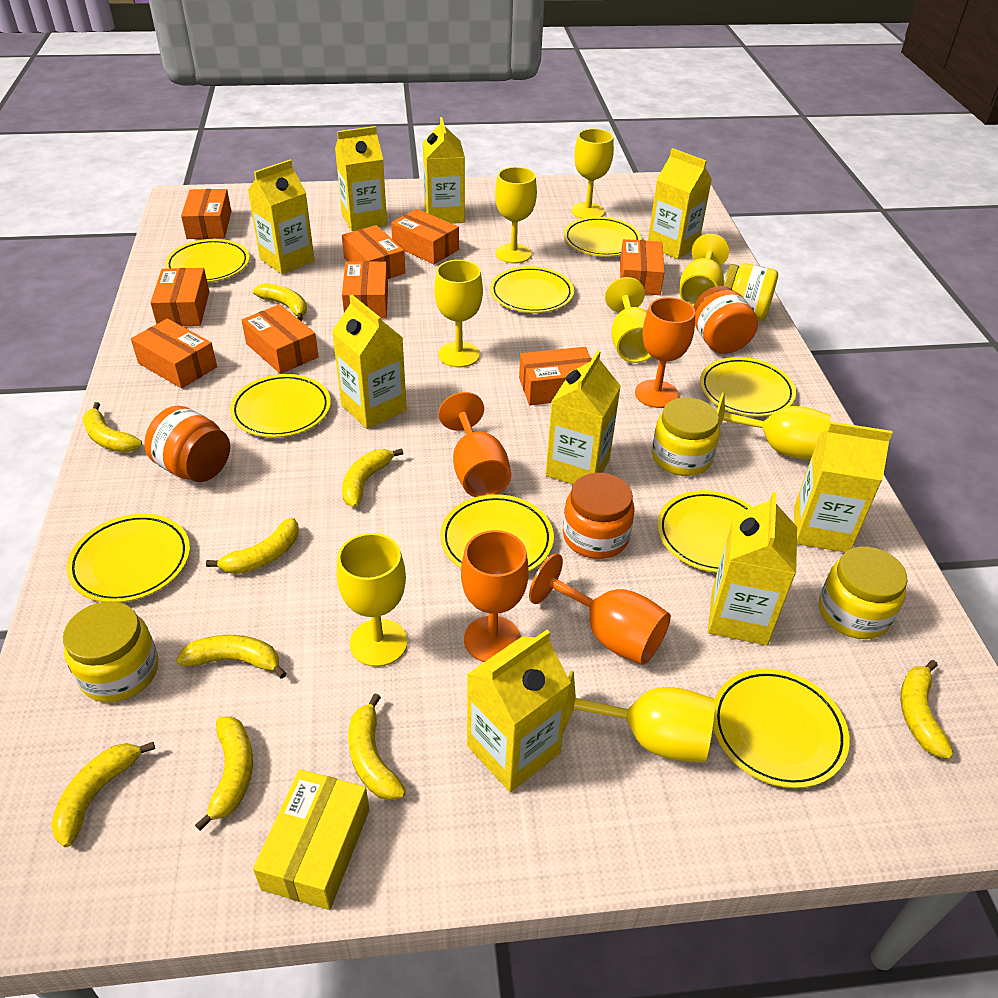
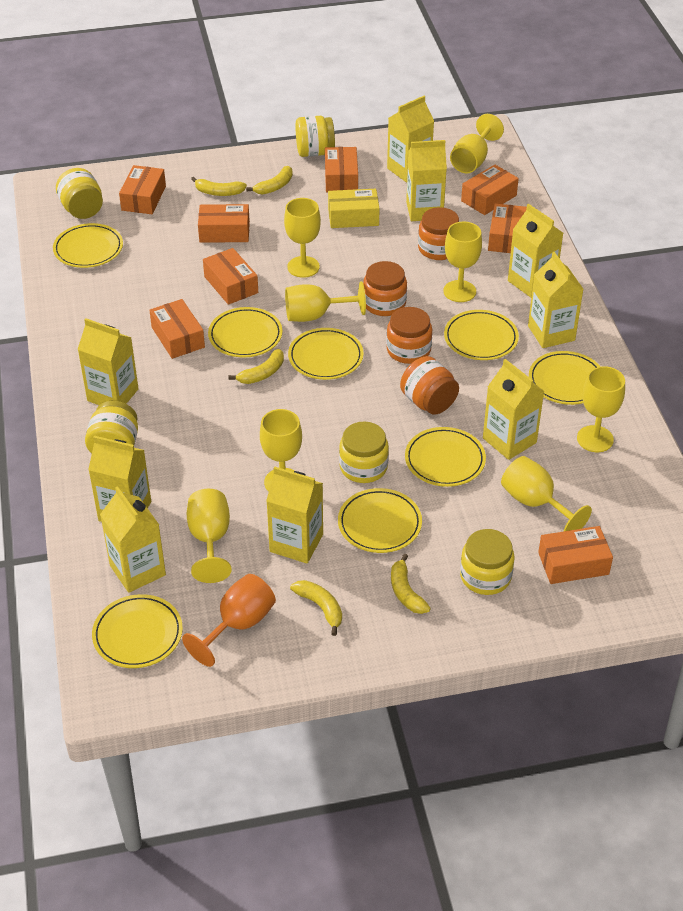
orange box: [131,319,217,389] [150,268,209,326] [181,189,231,239] [241,304,319,374] [342,225,405,279] [342,261,388,318] [391,209,459,264] [519,347,592,405] [620,239,665,295] = 9 -> [119,165,166,214] [149,299,205,359] [198,204,250,243] [203,248,258,305] [325,147,358,192] [461,164,519,215] [488,203,527,253] [538,526,613,584] = 8
orange goblet: [439,392,511,497] [461,530,529,662] [529,553,671,665] [635,297,695,408] = 4 -> [182,574,276,667] = 1
orange jar: [144,406,230,482] [563,473,635,559] [693,286,758,354] = 3 -> [363,261,407,316] [386,307,432,364] [400,356,459,414] [418,207,459,260] = 4
yellow banana: [51,742,155,847] [83,402,142,453] [176,635,287,679] [195,717,253,831] [206,518,299,574] [253,283,307,321] [342,448,403,508] [348,693,406,801] [900,660,954,759] = 9 -> [191,176,247,196] [228,349,284,384] [246,166,293,195] [290,580,342,636] [391,553,431,614] = 5
yellow jar: [63,601,159,702] [652,397,720,476] [723,264,778,322] [819,547,908,639] = 4 -> [56,168,103,219] [85,401,138,453] [295,116,335,157] [339,421,389,483] [460,529,515,595] = 5
yellow plate: [66,514,190,603] [165,239,250,282] [230,374,331,438] [440,494,554,572] [490,266,574,313] [564,217,641,257] [657,490,752,573] [700,357,796,417] [713,669,850,788] = 9 -> [53,223,123,268] [92,594,183,668] [208,307,283,358] [288,328,364,380] [338,488,422,553] [405,427,486,487] [444,310,519,360] [529,351,601,405] = 8

